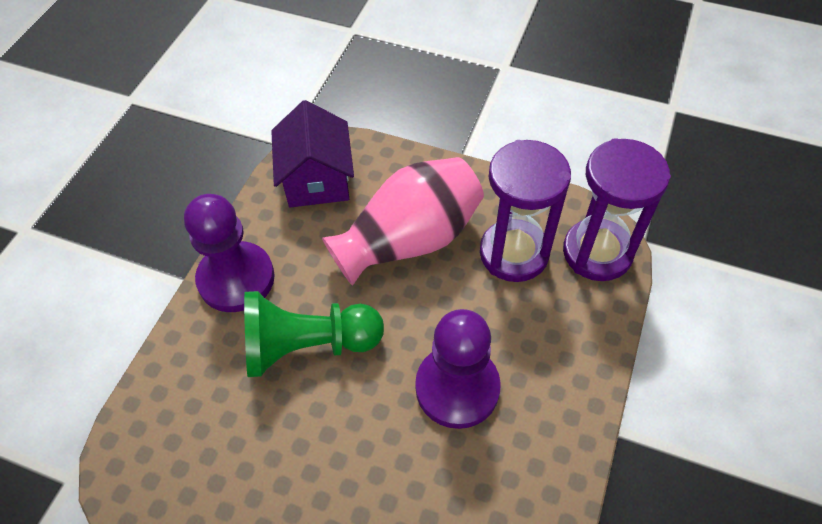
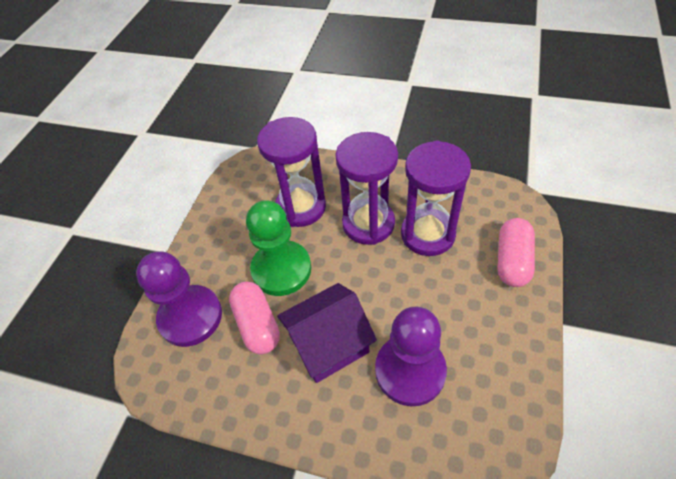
pink capsule: none = 0 -> [229,282,280,355] [497,218,535,287] = 2
pink vase: [322,157,484,286] = 1 -> none = 0
purple hourglass: [480,140,571,282] [563,138,671,281] = 2 -> [257,117,326,227] [335,132,398,245] [401,140,471,256] = 3

